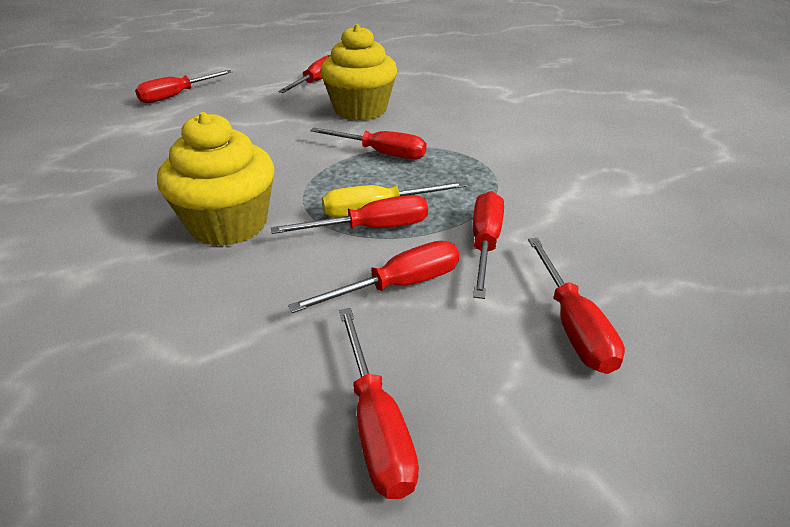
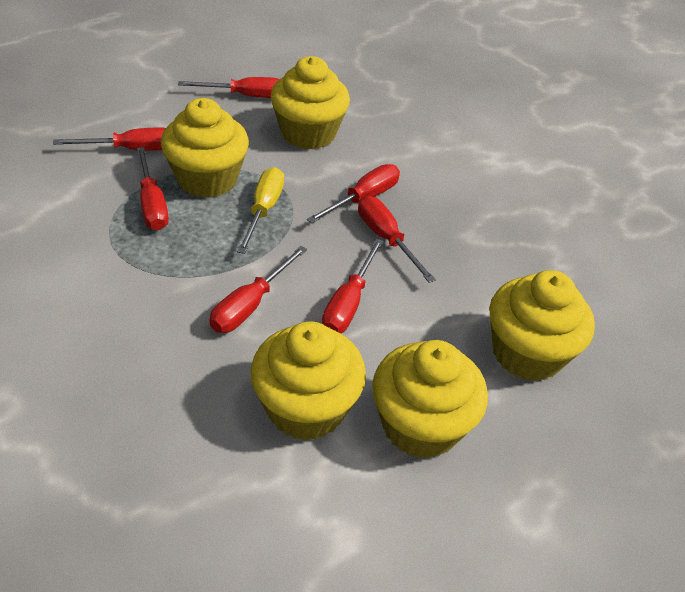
red screwdriver: [135,70,232,103] [271,195,428,234] [278,55,331,93] [288,241,459,313] [310,128,426,160] [339,308,419,499] [473,191,504,299] [528,238,625,374] = 8 -> [53,127,165,151] [137,147,169,230] [178,77,280,98] [209,246,307,333] [307,164,400,223] [322,239,384,333] [358,196,436,283] = 7
yellow cupcake: [157,112,274,246] [320,24,397,121] = 2 -> [161,98,249,198] [251,321,366,441] [270,56,350,149] [372,340,488,458] [489,270,595,381] = 5

